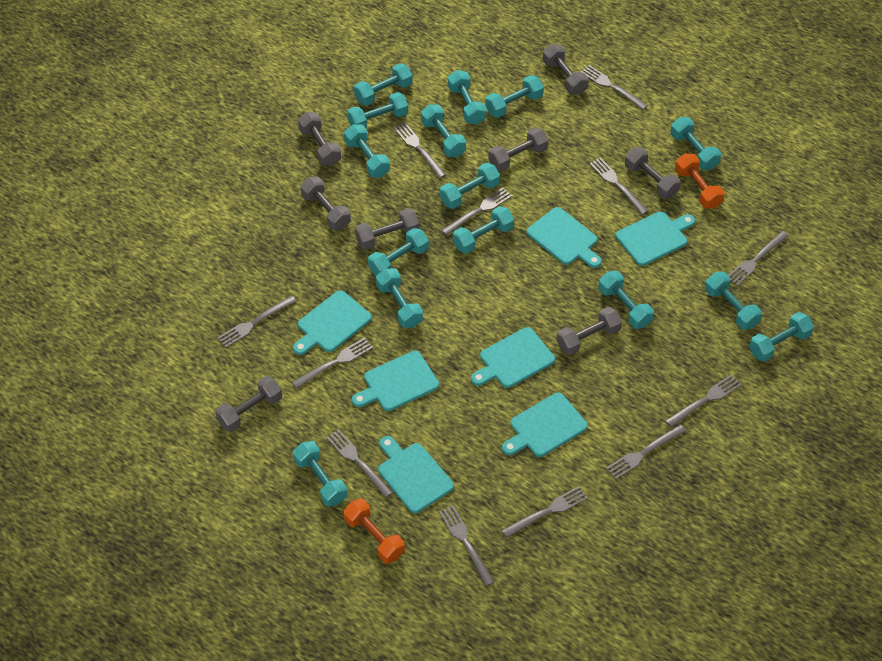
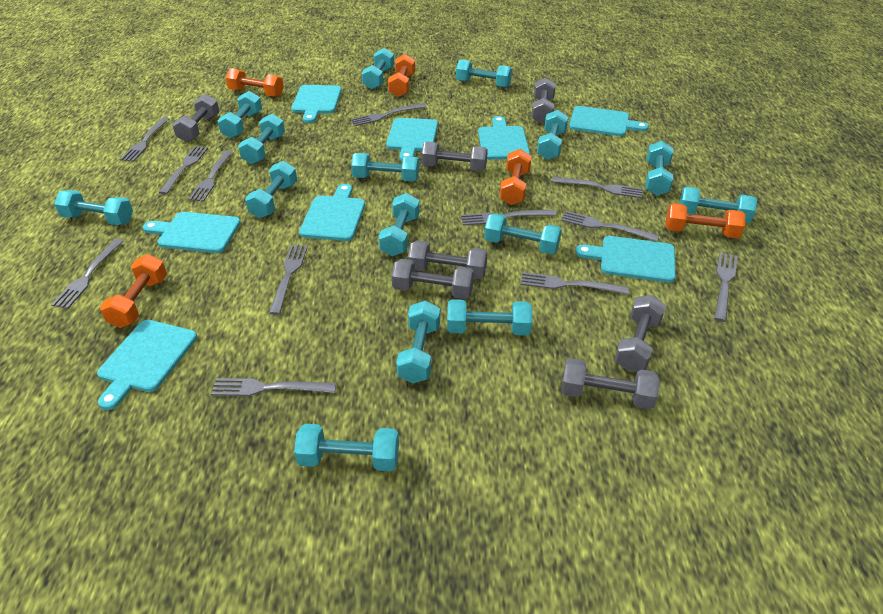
grey dumbbell: [215,376,282,432] [298,112,341,166] [300,177,351,230] [355,208,419,250] [488,127,548,171] [543,44,589,95] [557,307,622,355] [625,147,681,199] = 8 -> [172,94,220,142] [392,259,474,299] [408,240,487,279] [421,142,488,171] [531,78,556,124] [561,358,660,410] [615,295,666,372] = 7
orange dumbbell: [343,498,405,564] [675,153,725,209] = 2 -> [100,254,167,328] [225,68,284,97] [388,54,415,97] [500,149,532,205] [665,203,746,238] = 5
turquoise cutting board: [293,290,372,355] [352,351,439,411] [378,436,454,513] [471,327,555,388] [502,392,588,457] [527,207,602,268] [616,211,695,266] = 7 -> [97,320,197,410] [143,212,241,253] [291,85,342,123] [299,184,365,241] [386,118,438,161] [478,116,530,160] [569,106,649,136] [575,236,676,283] = 8

